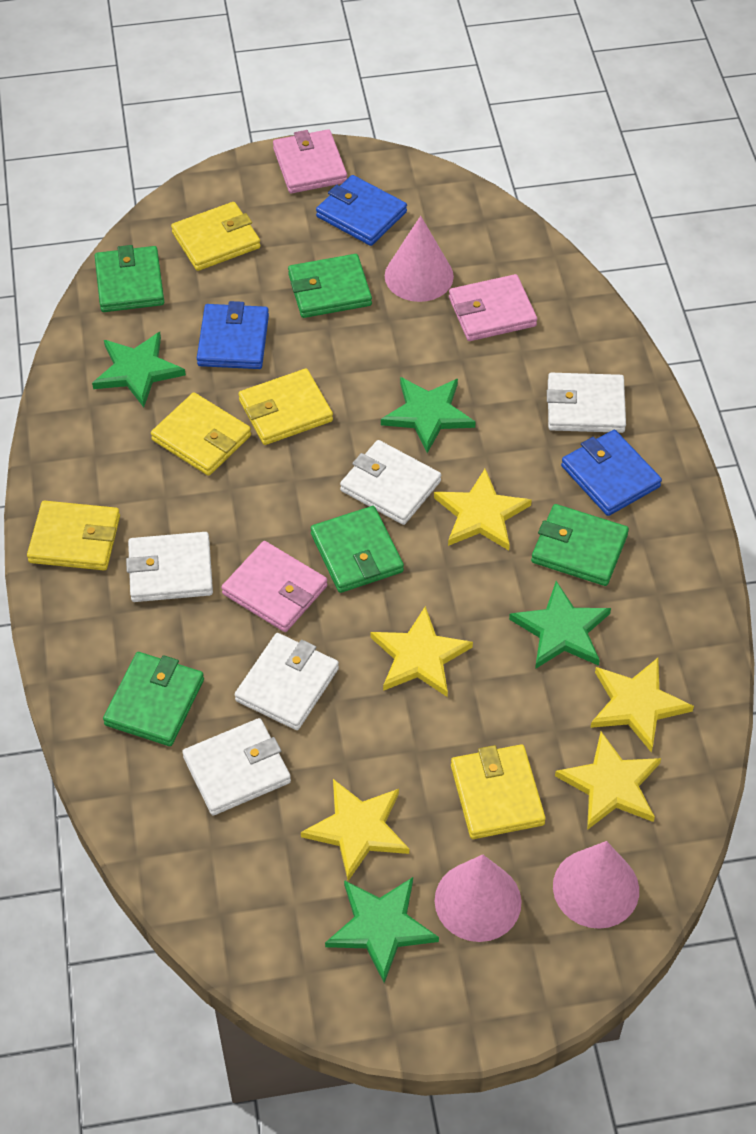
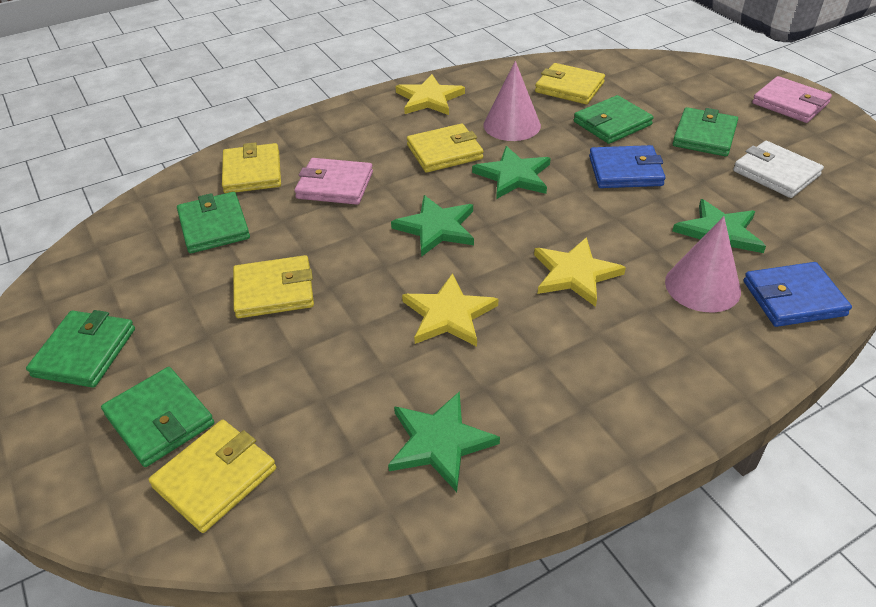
blue wallet: [197,301,269,369] [316,175,407,246] [561,430,662,516] = 3 -> [589,145,666,188] [743,262,852,327] = 2
pink cone: [385,216,454,302] [435,854,521,942] [553,841,639,929] = 3 -> [483,61,541,141] [665,216,741,312] = 2
pink wallet: [221,541,328,632] [273,129,347,193] [449,274,537,341] = 3 -> [294,158,373,205] [752,76,832,123] = 2
white wallet: [126,532,213,602] [182,718,291,815] [235,633,339,730] [340,440,441,525] [547,373,626,433] = 5 -> [733,141,824,198] = 1
yellow star: [301,779,409,881] [371,606,473,697] [434,469,532,550] [555,732,661,830] [590,658,694,752] = 5 -> [396,74,465,115] [402,273,498,347] [534,237,626,307] = 3

